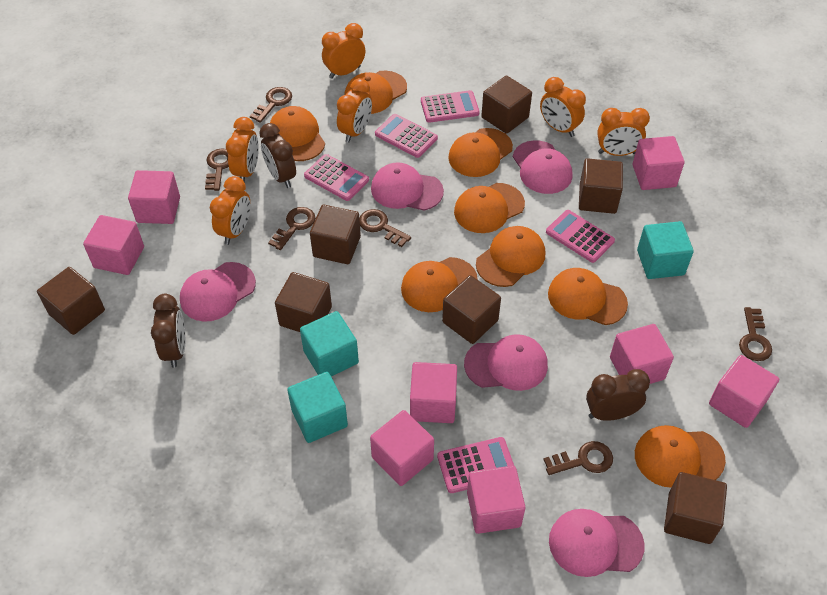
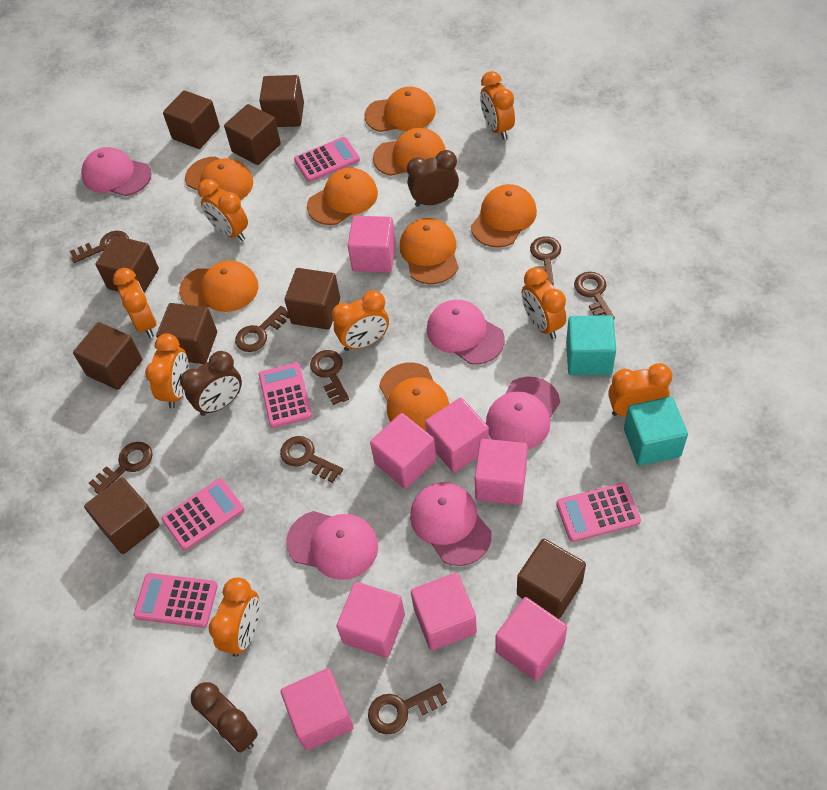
brown cube: [37,267,105,335] [275,272,332,332] [310,205,361,264] [442,275,501,344] [481,76,532,134] [579,158,623,214] [664,472,727,544] = 7 -> [73,322,142,390] [84,477,160,554] [96,236,159,293] [156,303,217,364] [163,90,220,149] [224,104,281,165] [259,75,304,127] [284,268,340,330] [517,539,586,619] = 9
brown key: [205,148,229,191] [250,87,292,123] [268,207,316,250] [359,209,411,247] [543,441,613,475] [739,307,772,361] = 6 -> [70,230,129,263] [89,442,153,494] [235,306,289,352] [280,436,343,483] [310,350,349,405] [368,683,447,735] [530,236,561,285] [574,272,615,319] = 8
orange clock: [210,176,251,245] [226,117,259,182] [322,23,365,79] [337,78,372,143] [540,77,586,137] [597,108,650,156] = 6 -> [113,268,156,338] [145,333,189,409] [198,179,248,241] [209,577,260,657] [332,290,389,351] [480,71,515,140] [522,267,566,339] [608,363,672,417] = 8
turquoise cube: [287,372,348,443] [300,311,359,376] [637,221,694,279] = 3 -> [566,315,616,375] [624,397,688,466] = 2

